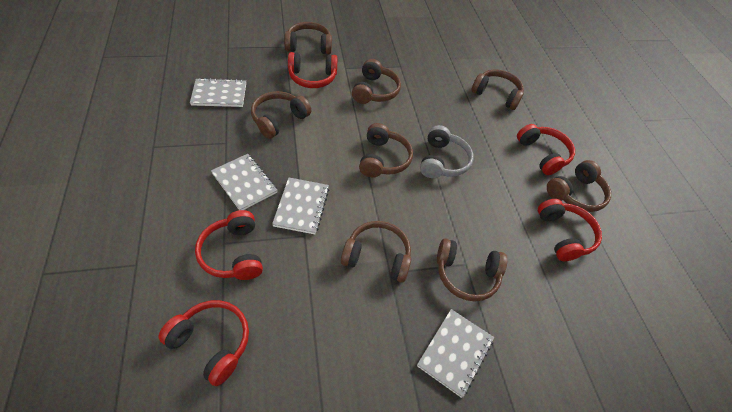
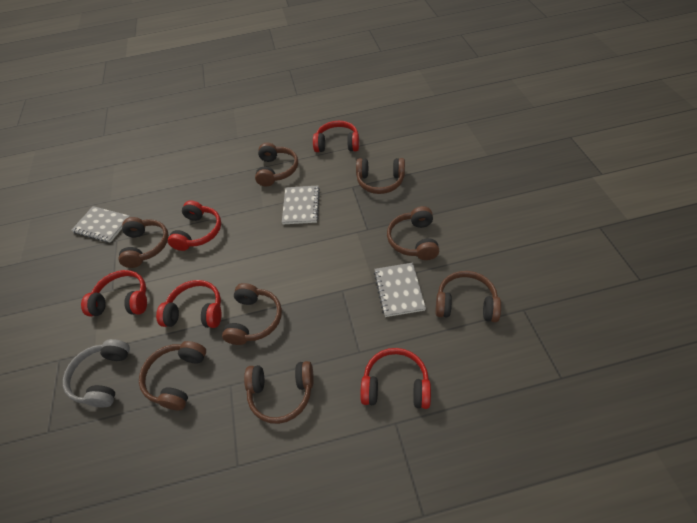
grey notebook: [190,78,246,107] [211,154,277,210] [272,178,329,234] [417,309,494,398] = 4 -> [71,206,130,243] [282,186,320,224] [374,263,426,317] = 3

